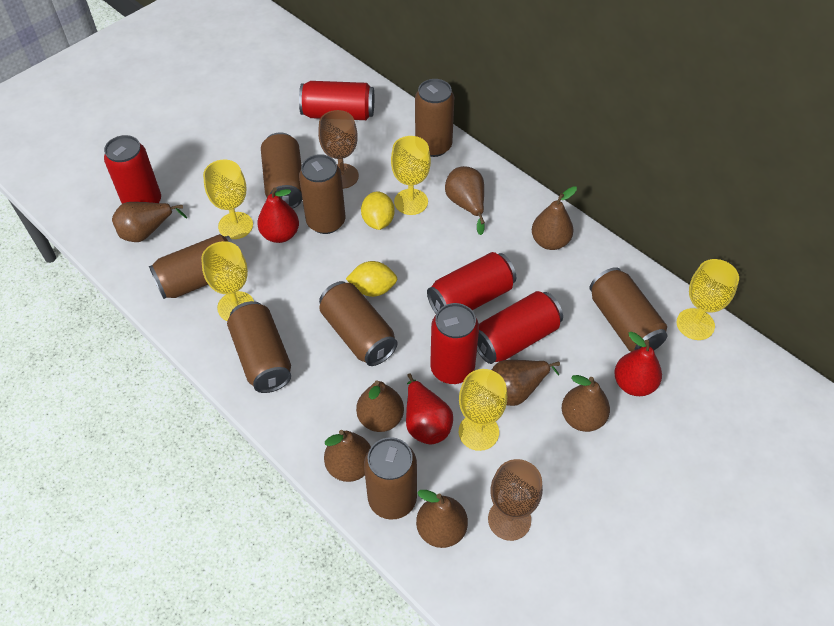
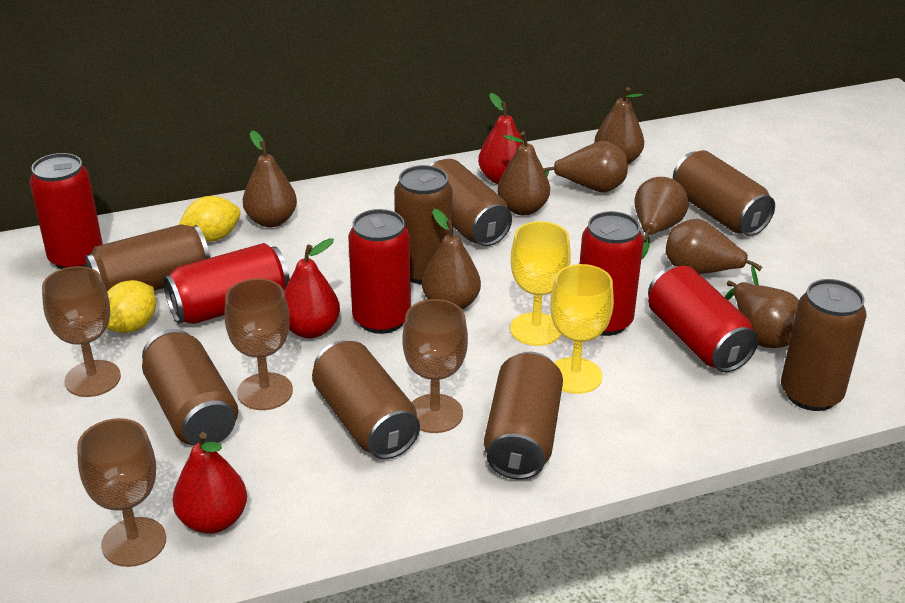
brown goblet: [318,110,359,189] [488,459,543,541] = 2 -> [42,266,121,397] [77,418,166,567] [224,278,293,410] [402,299,468,433] = 4
yellow goblet: [201,241,254,321] [203,160,253,239] [391,136,431,215] [459,369,507,451] [677,259,739,340] = 5 -> [510,221,571,346] [550,264,614,394] = 2

